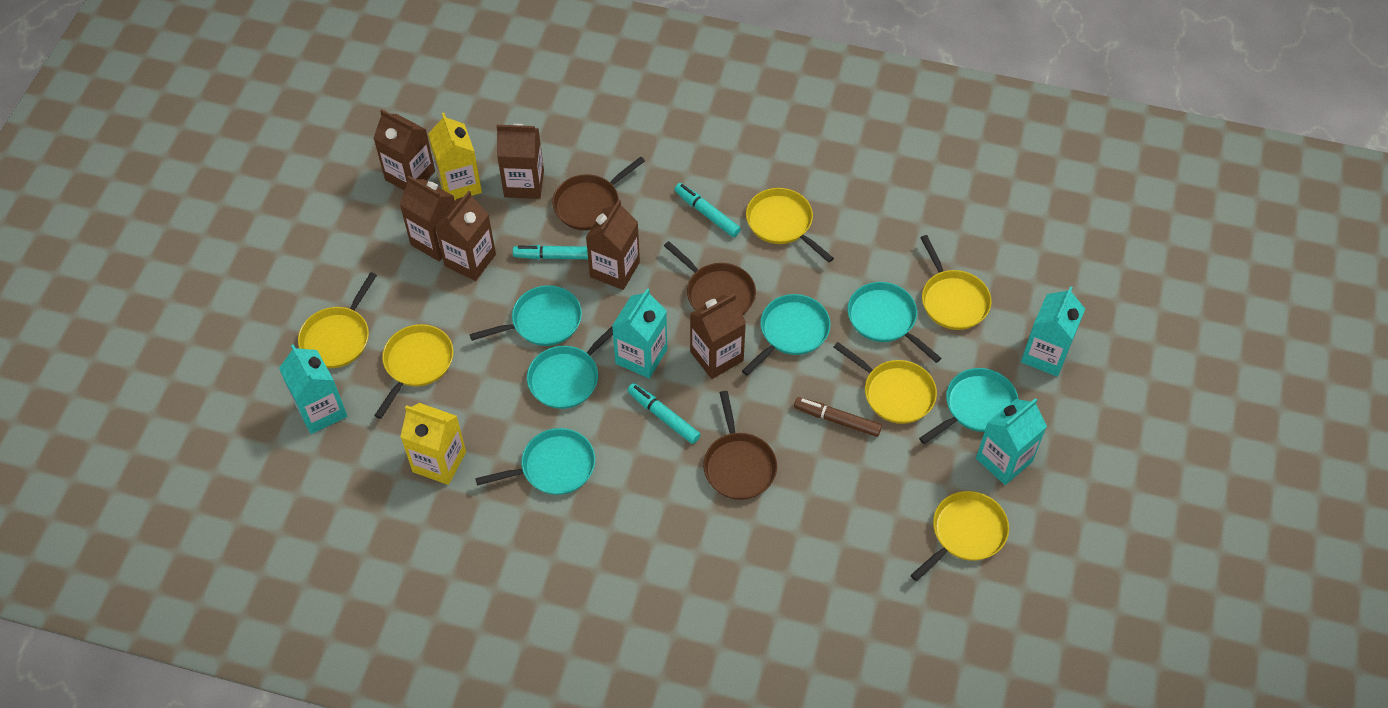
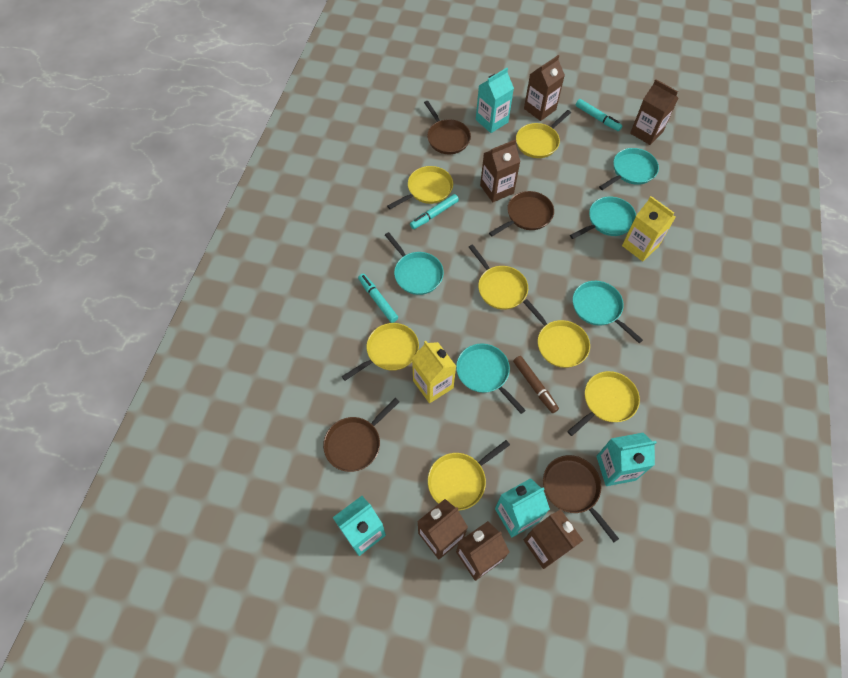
brown pan: [552,157,645,230] [664,241,756,315] [703,391,777,500] = 3 -> [323,398,400,472] [424,101,471,154] [489,191,554,236] [543,455,619,542] = 4
turquoise pan: [470,285,582,346] [475,428,595,495] [527,326,613,409] [742,294,831,376] [848,282,941,363] [919,368,1018,444] = 6 -> [385,232,444,295] [456,344,526,414] [570,197,636,239] [573,281,643,343] [599,148,659,190] = 5
yellow pan: [298,272,377,368] [374,324,454,419] [746,188,834,263] [834,342,937,424] [911,491,1009,581] [920,235,991,330] = 6 -> [342,323,419,381] [387,166,453,209] [428,440,510,510] [469,244,528,310] [516,110,571,158] [523,299,590,368] [567,371,640,436] = 7

